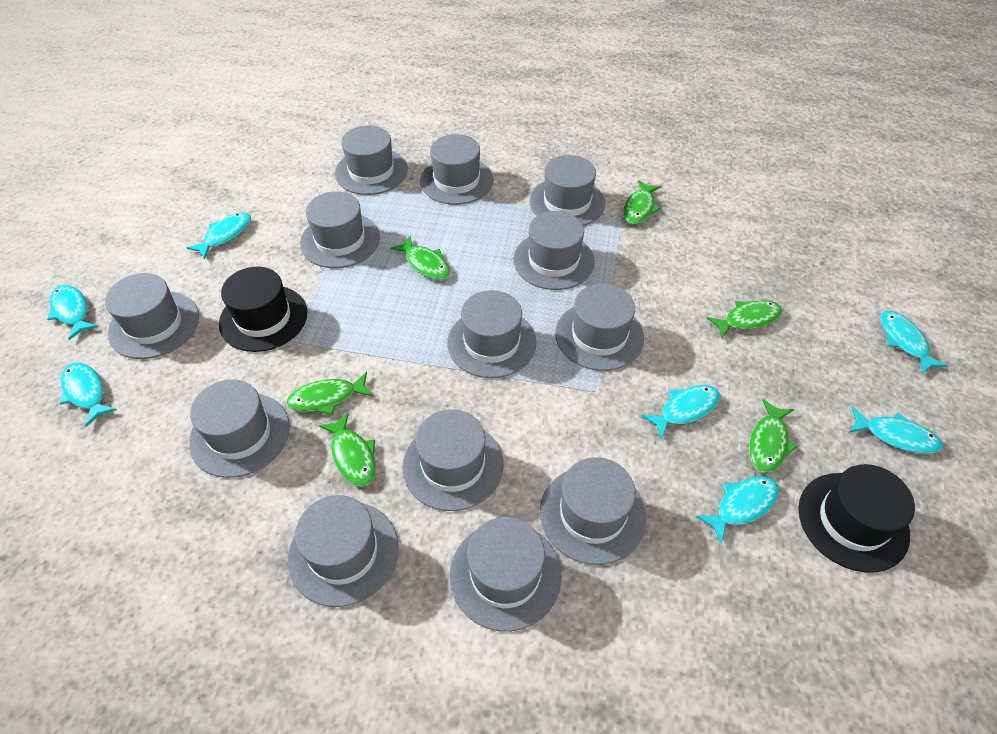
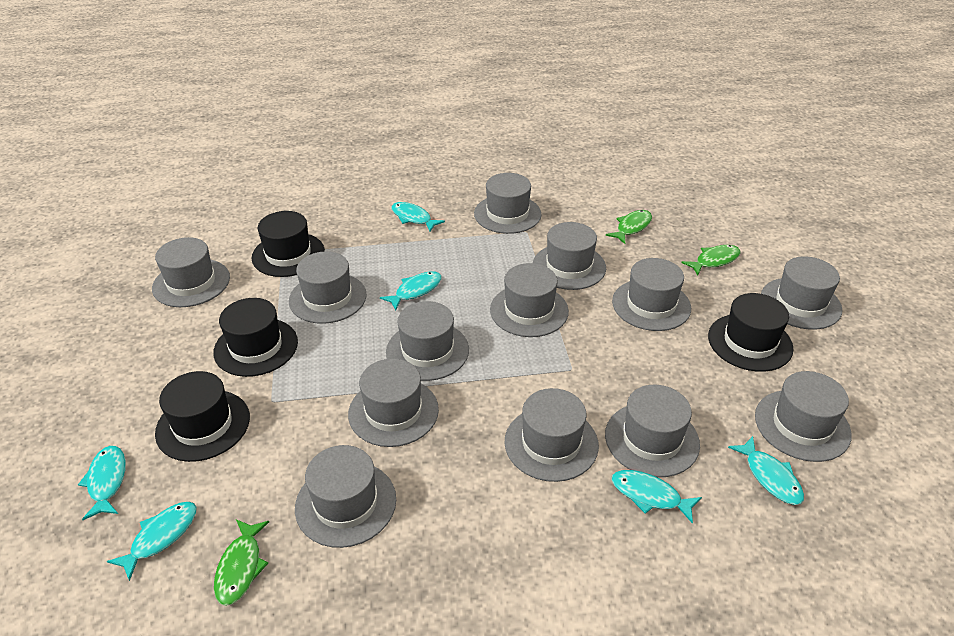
black hat: [219,267,307,352] [798,464,915,573] = 2 -> [155,371,250,462] [213,298,298,377] [251,211,325,277] [708,293,794,372] = 4
green fish: [286,372,373,415] [319,412,376,487] [390,235,450,280] [623,180,662,224] [707,300,783,338] [749,399,797,473] = 6 -> [214,519,269,606] [606,210,652,244] [681,245,740,275] = 3
turquoise fish: [47,285,98,340] [60,363,117,427] [187,212,251,259] [642,385,720,439] [696,476,779,544] [849,407,943,454] [880,311,948,374] = 7 -> [78,446,126,520] [107,502,197,581] [380,271,442,310] [392,202,445,231] [612,470,702,524] [728,436,804,505] = 6

